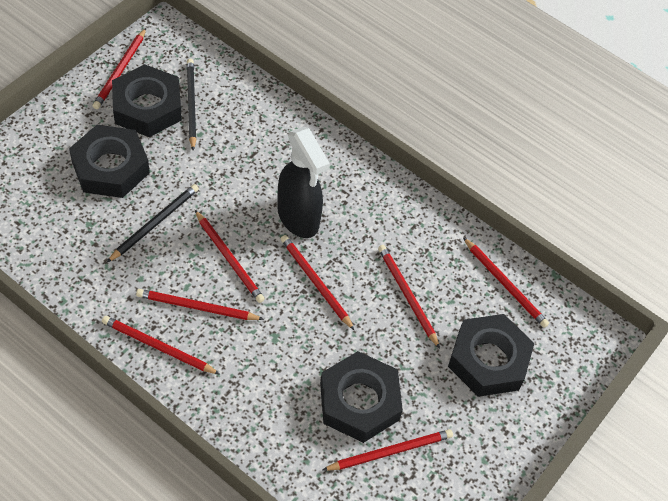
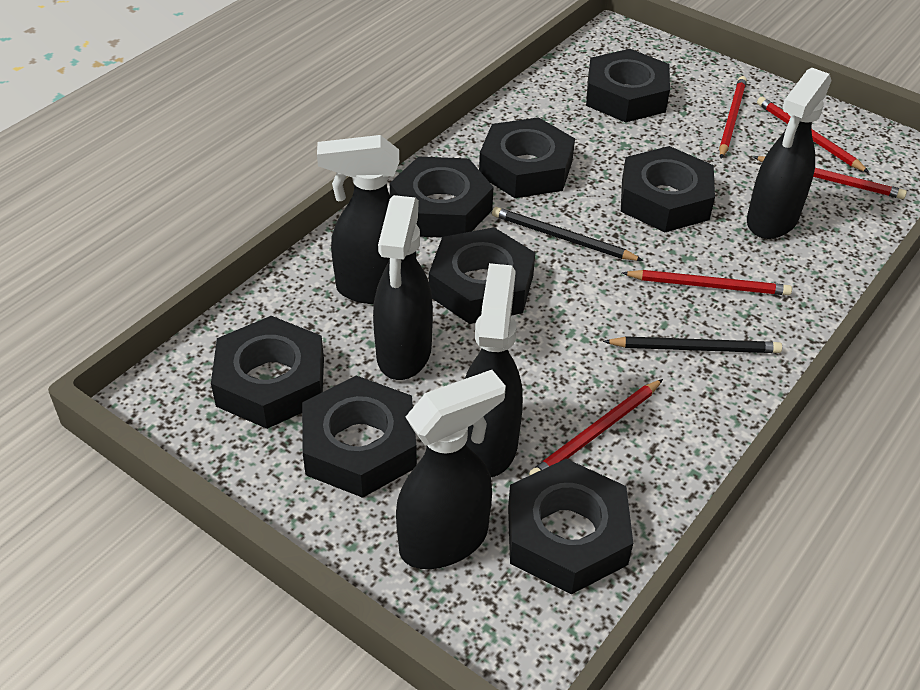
black nut: [69,125,150,198] [112,64,182,137] [320,351,403,443] [448,314,534,397] = 4 -> [211,316,324,429] [302,376,417,498] [390,156,494,238] [429,227,535,324] [479,117,575,198] [508,459,633,595] [586,49,670,123] [621,146,715,232] = 8
black spray bottle: [277,127,330,238] = 1 -> [317,135,416,304] [373,195,433,380] [396,370,506,569] [465,263,523,477] [747,68,832,239] = 5
red pencil: [93,28,146,109] [102,316,220,374] [136,289,264,320] [195,210,265,303] [281,235,355,331] [323,429,453,471] [378,245,440,349] [463,237,549,328] = 8 -> [529,379,663,476] [622,270,792,295] [719,76,747,159] [753,156,907,199] [757,97,870,173] = 5

